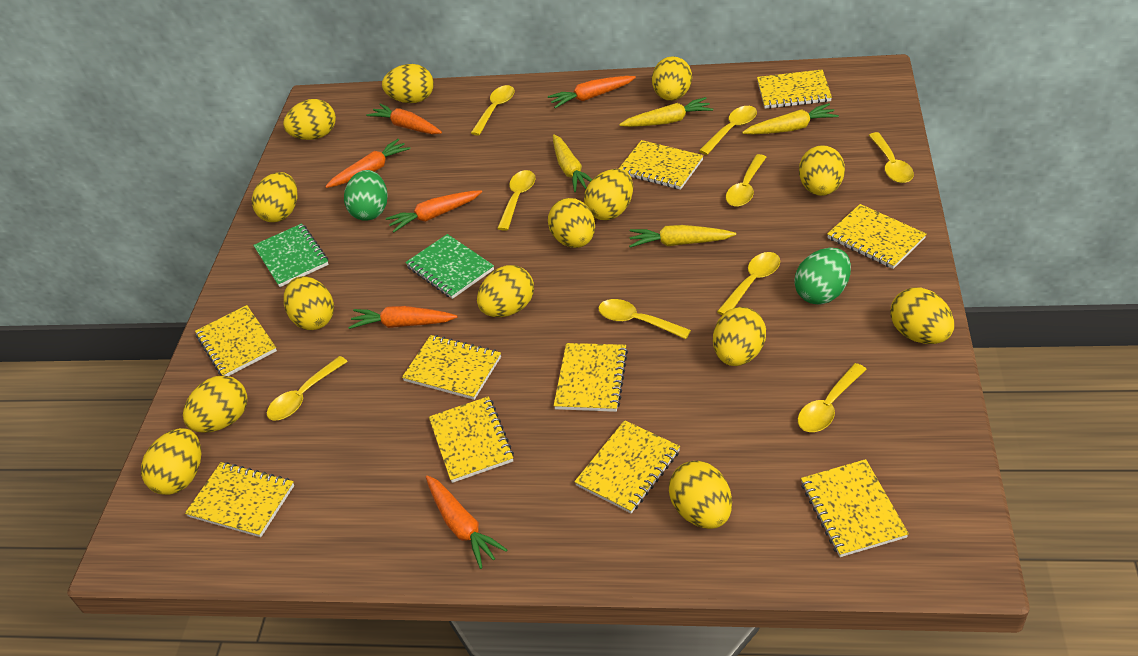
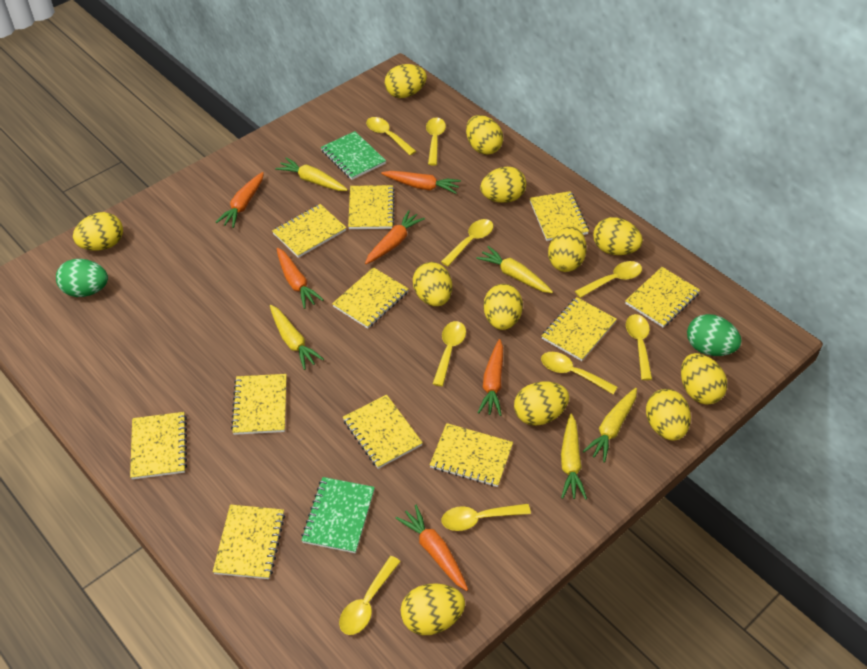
yellow carrot: [553,134,592,192] [619,97,713,127] [629,225,736,247] [742,103,839,135] = 4 -> [270,305,324,370] [275,157,348,191] [476,246,553,293] [561,413,587,500] [583,388,637,462] = 5
yellow egg: [141,428,201,495] [183,375,247,433] [252,172,297,222] [283,99,336,140] [284,276,334,330] [382,64,434,103] [477,265,534,317] [548,198,595,248] [584,169,633,220] [652,56,692,101] [669,461,732,529] [713,307,766,366] [799,145,845,196] [890,287,954,344] = 14 -> [73,212,123,251] [385,64,427,98] [401,583,465,635] [413,262,452,306] [466,115,503,155] [480,167,526,203] [483,284,523,330] [514,381,569,426] [548,226,587,272] [593,217,643,255] [646,389,691,441] [681,353,727,405] = 12
yellow notebook: [185,462,294,537] [195,305,277,376] [402,335,501,400] [429,396,514,483] [554,343,628,412] [574,420,680,513] [618,140,704,190] [757,69,832,109] [801,459,909,557] [827,204,926,269] = 10 -> [130,412,187,479] [213,504,285,579] [231,374,287,435] [272,204,346,258] [332,267,409,329] [343,394,423,469] [348,185,395,229] [430,423,513,487] [530,191,589,241] [542,297,617,361] [625,267,700,327] = 11

